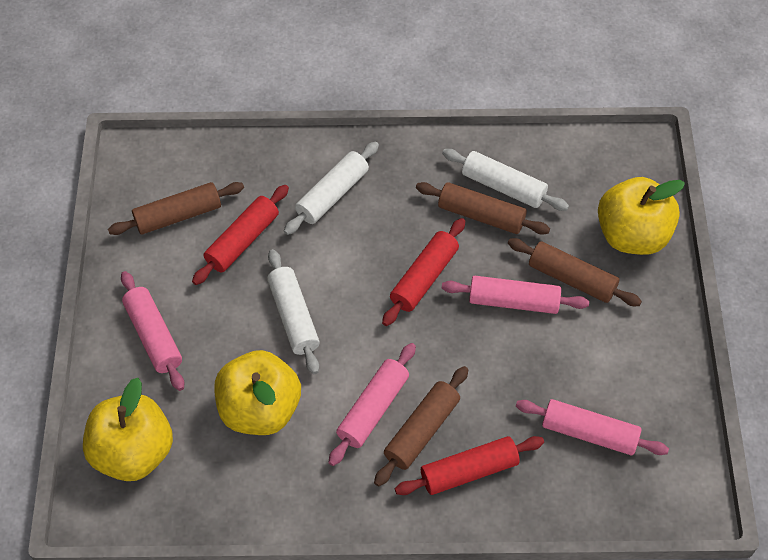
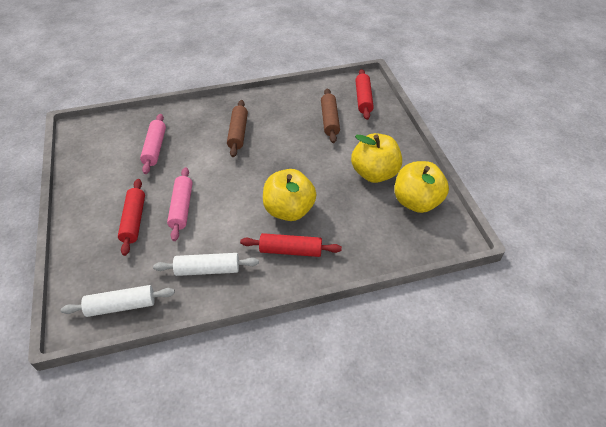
brown rolling pin: [108,182,244,235] [374,366,468,487] [416,182,550,235] [508,238,642,306] = 4 -> [227,100,248,157] [321,88,340,143] = 2
pink rolling pin: [121,271,184,391] [328,343,416,466] [442,276,589,314] [516,399,669,455] = 4 -> [140,114,166,174] [167,167,192,241] = 2
white rolling pin: [267,249,320,374] [284,142,379,235] [442,149,569,211] = 3 -> [61,285,175,317] [153,253,259,276] = 2

